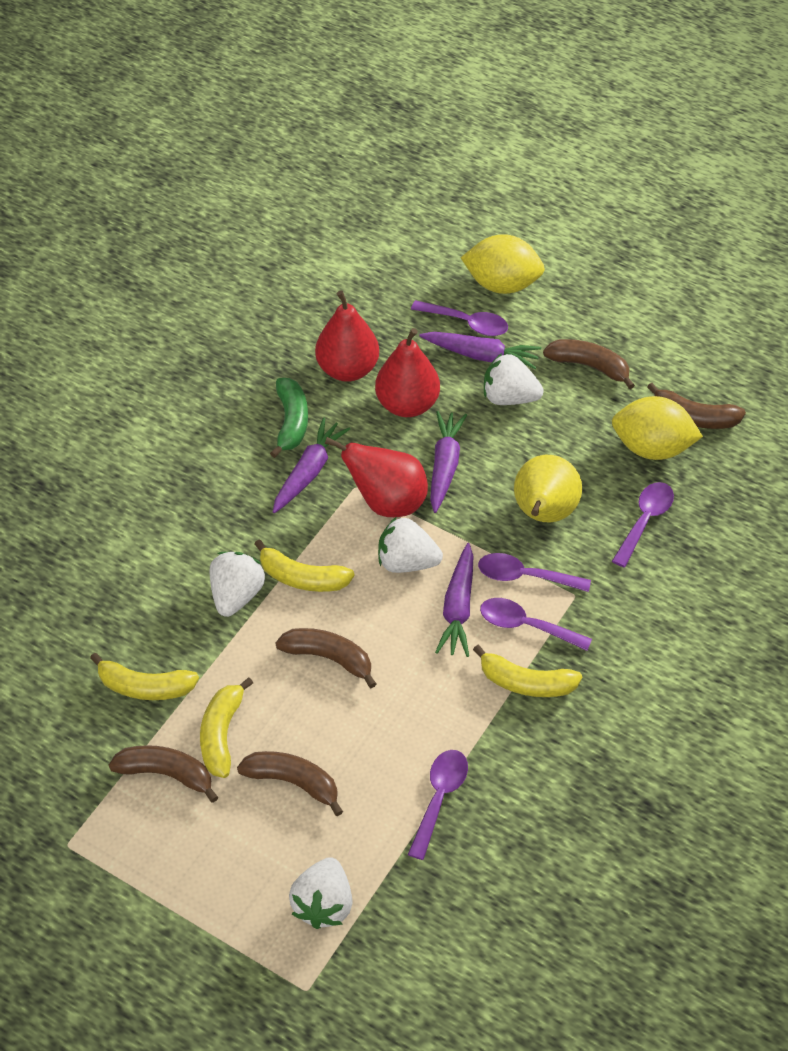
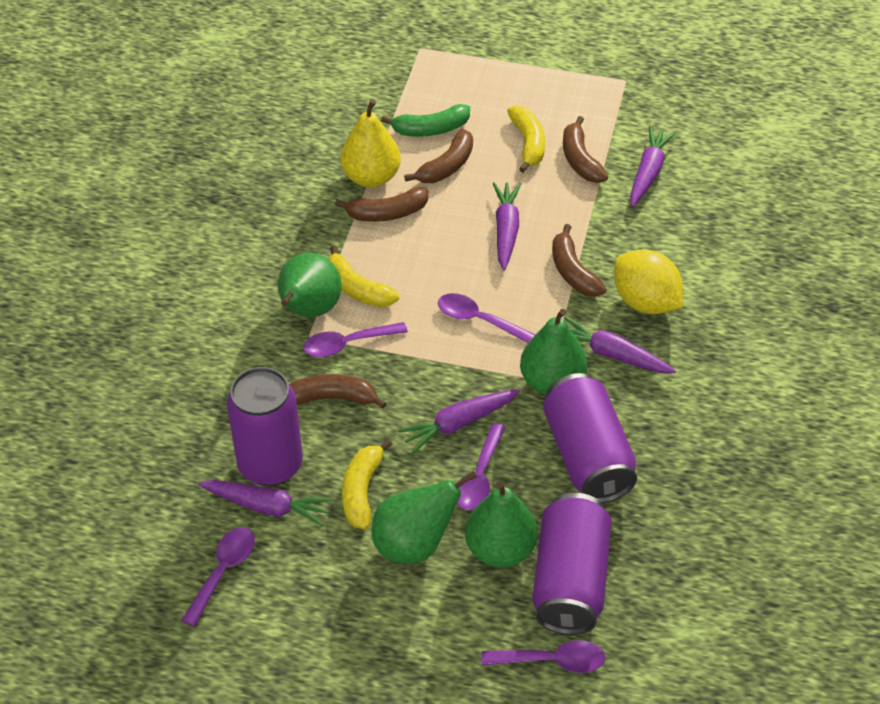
green pear: none = 0 -> [278,253,342,317] [371,471,477,564] [465,481,538,568] [520,309,587,395] = 4
purple can: none = 0 -> [227,367,303,486] [532,493,612,635] [543,373,637,503] = 3
purple carrot: [273,417,350,513] [419,332,541,369] [430,411,467,513] [435,543,474,657] = 4 -> [198,480,332,526] [398,389,520,454] [493,182,521,270] [564,317,676,373] [630,126,676,207] = 5
red pear: [315,290,379,382] [325,437,428,517] [375,328,440,417] = 3 -> none = 0
white strawberry: [209,552,265,617] [289,857,352,929] [378,517,443,573] [484,353,544,405] = 4 -> none = 0
yellow banana: [90,653,199,700] [200,678,253,778] [255,539,355,592] [473,645,582,697] = 4 -> [329,245,399,307] [342,439,392,529] [507,106,545,173] = 3
yellow lemon: [461,234,545,294] [612,396,703,460] = 2 -> [614,249,683,314] = 1

